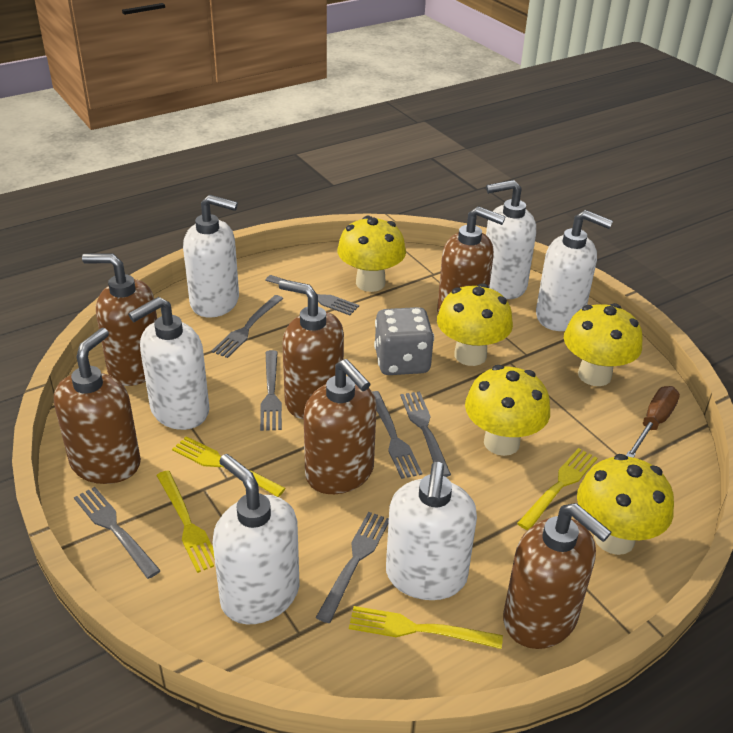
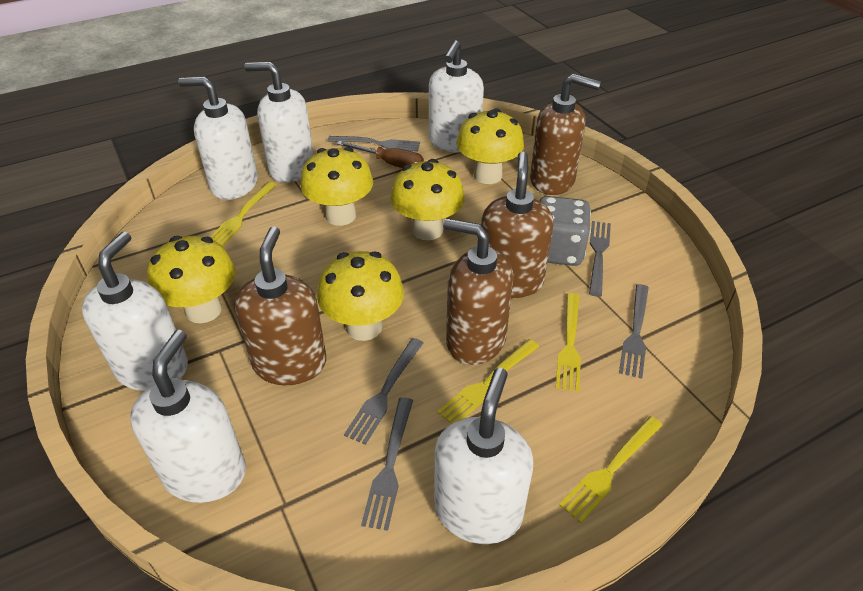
brown soap dispenser: [54,328,141,484] [82,253,157,386] [279,279,344,419] [304,359,376,494] [437,206,506,313] [503,503,611,649] = 6 -> [235,226,326,385] [443,218,513,365] [481,152,554,298] [530,74,601,195] = 4
grey fork: [74,487,161,579] [211,295,283,358] [260,350,282,431] [265,275,359,315] [316,512,389,623] [372,391,423,479] [400,392,451,477] = 7 -> [327,136,420,152] [344,338,423,445] [361,397,413,531] [589,221,611,297] [619,284,649,379] = 5

